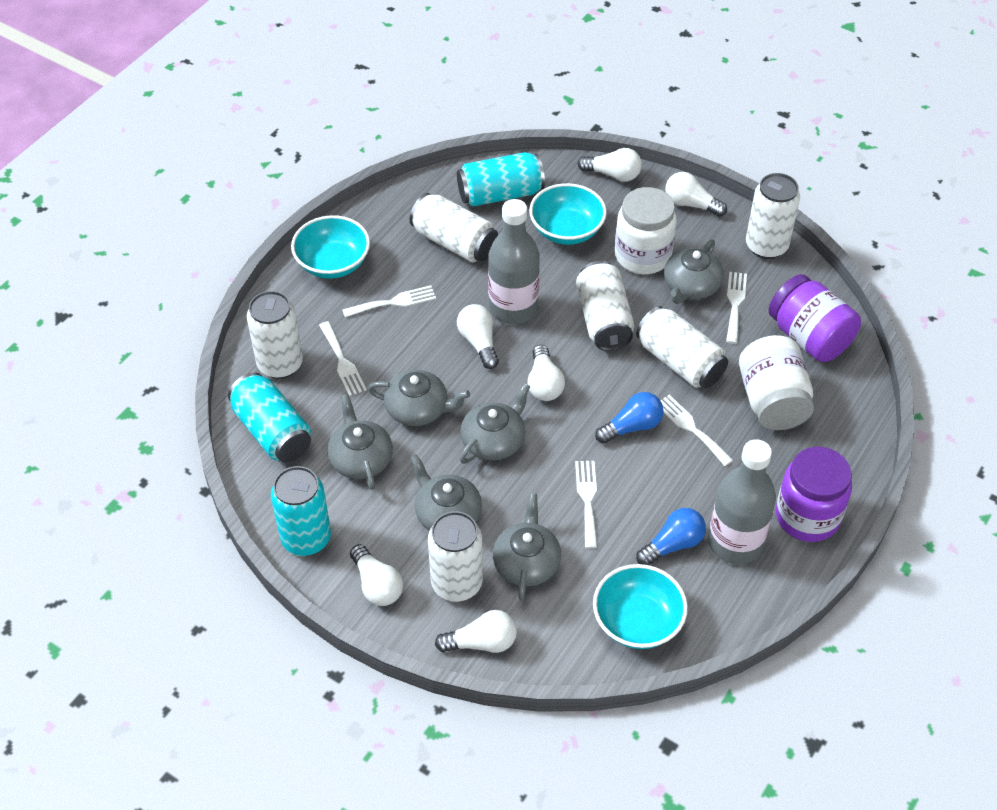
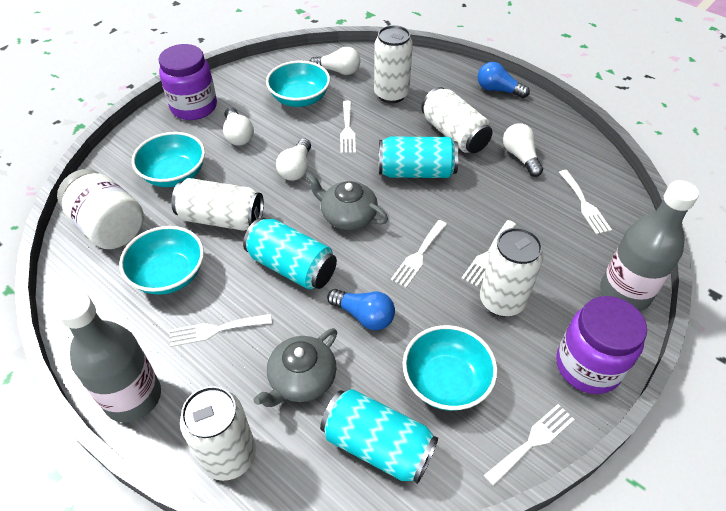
grey teapot: [327,394,393,490] [368,370,470,426] [410,454,482,531] [460,383,530,464] [493,493,561,600] [664,239,724,304] = 6 -> [254,328,337,407] [306,173,388,230] = 2
turquoise bowl: [291,215,370,279] [529,183,607,245] [593,564,688,649] = 3 -> [119,226,204,295] [132,132,205,187] [266,61,330,107] [403,325,498,411] = 4
white can: [247,291,303,379] [410,193,498,262] [428,511,483,601] [576,261,634,351] [636,306,728,389] [746,173,800,259] = 6 -> [171,178,264,231] [180,386,256,481] [374,25,413,103] [421,87,493,153] [480,228,543,317] = 5
white fork: [319,321,367,396] [342,285,436,318] [575,461,597,548] [660,394,733,466] [726,272,747,344] = 5 -> [170,314,272,347] [340,101,356,154] [391,220,447,288] [461,220,516,287] [484,404,574,486] [559,170,612,234] = 6
white jar: [615,187,677,274] [739,335,814,430] = 2 -> [57,169,144,249] = 1
white light bulb: [350,544,403,606] [435,610,517,653] [457,304,499,369] [527,345,565,401] [577,148,642,182] [665,172,727,217] = 6 -> [223,107,254,146] [276,138,311,181] [310,47,360,75] [503,123,543,177] = 4

